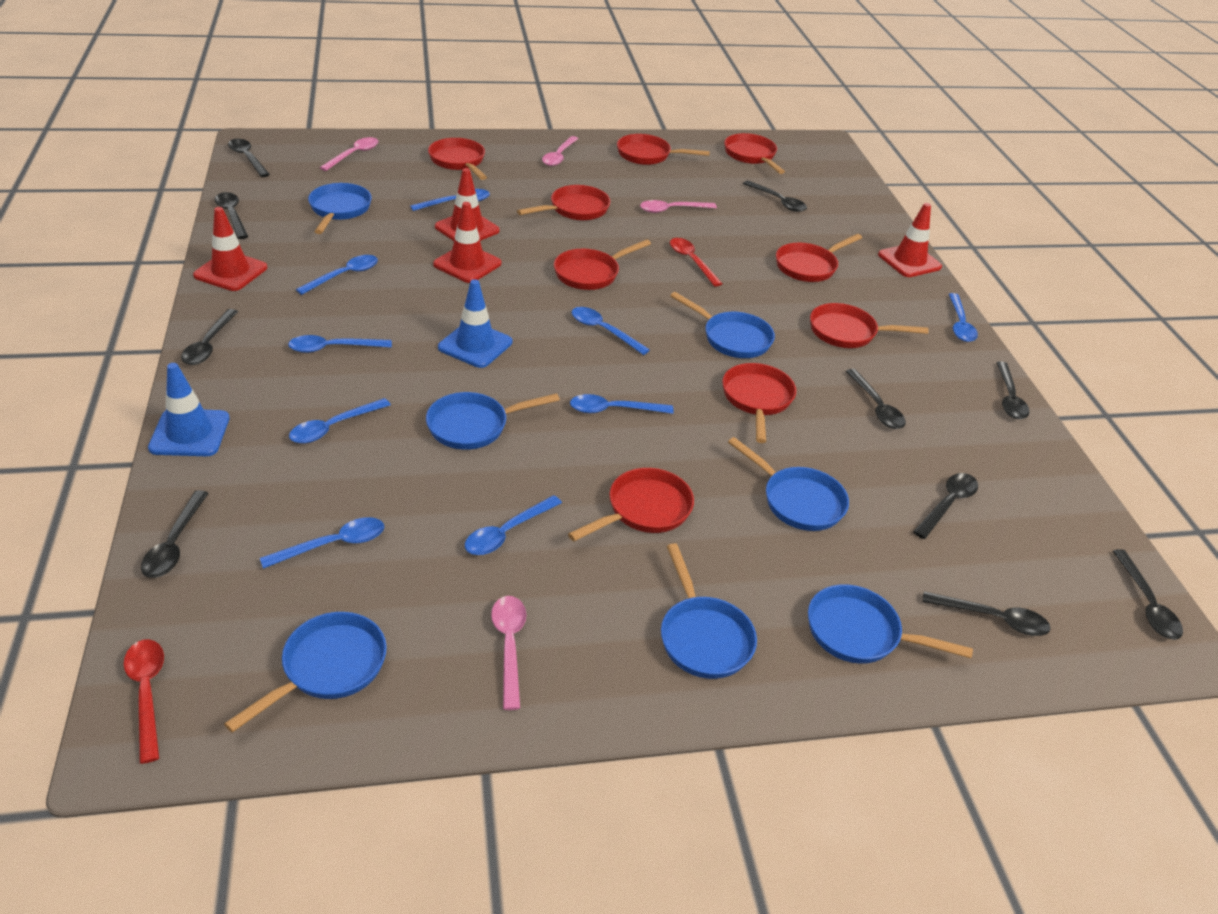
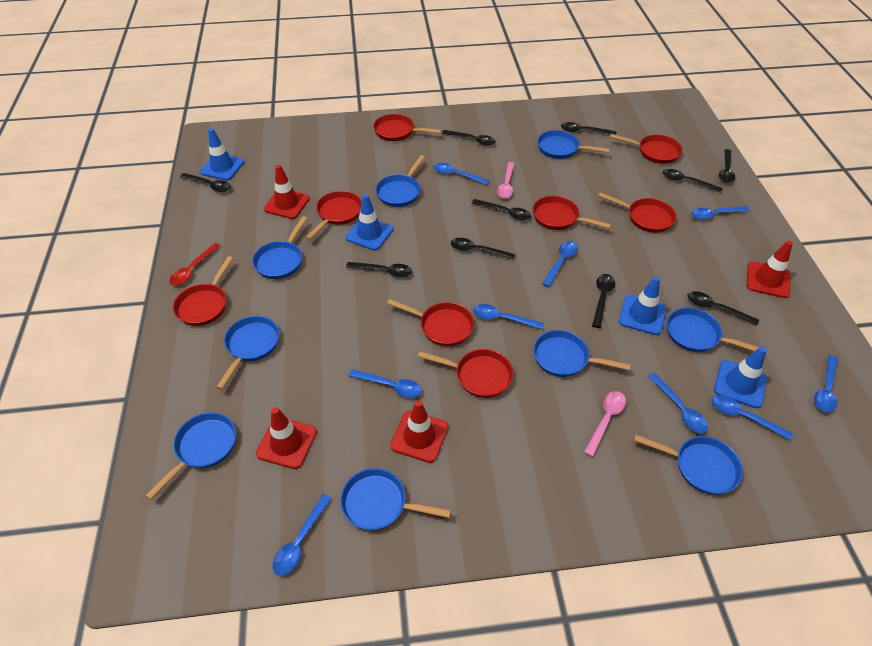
blue pan: [224,612,387,733] [308,183,372,234] [426,392,560,450] [661,543,757,679] [670,292,775,358] [728,437,849,531] [808,584,973,664] = 7 -> [145,412,236,500] [216,316,279,390] [252,216,307,279] [340,468,451,531] [376,155,425,207] [533,330,631,377] [537,130,610,159] [634,434,743,495] [667,307,759,352] = 9
blue traffic cone: [148,363,230,456] [438,279,512,368] = 2 -> [200,128,244,181] [346,194,393,251] [619,276,667,335] [714,347,767,408] = 4
pink spoon: [320,137,378,171] [491,596,527,710] [542,136,578,166] [640,200,717,213] = 4 -> [497,162,515,199] [584,391,626,457] = 2
red pan: [428,138,487,180] [517,185,610,220] [554,239,651,290] [568,468,694,541] [617,134,710,165] [722,363,796,443] [724,133,785,174] [776,234,862,282] [810,303,929,348] = 9 -> [173,256,233,326] [305,191,362,240] [373,114,442,141] [387,299,474,346] [418,349,513,398] [533,196,612,230] [598,192,676,233] [610,134,683,164] = 8
red spoon: [123,639,164,764] [670,238,722,287] = 2 -> [169,243,220,286] = 1

